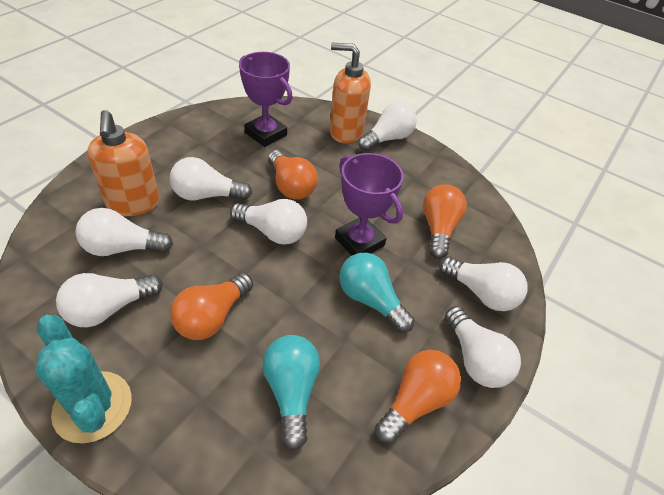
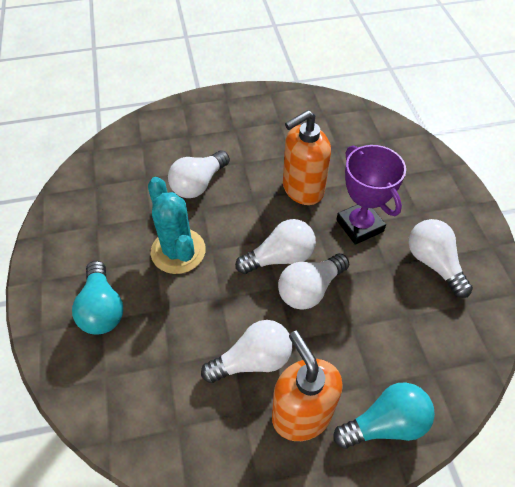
orange light bulb: [170,273,253,340] [268,150,318,200] [375,350,461,444] [423,184,467,259] = 4 -> none = 0
purple trophy: [239,52,293,147] [335,153,404,255] = 2 -> [336,145,406,245] = 1
white light bulb: [56,273,163,327] [76,208,173,256] [170,157,252,200] [230,199,307,245] [358,102,417,151] [439,257,528,311] [445,306,521,388] = 7 -> [168,150,230,198] [201,320,292,383] [235,219,316,274] [278,253,349,310] [408,219,473,298] = 5

